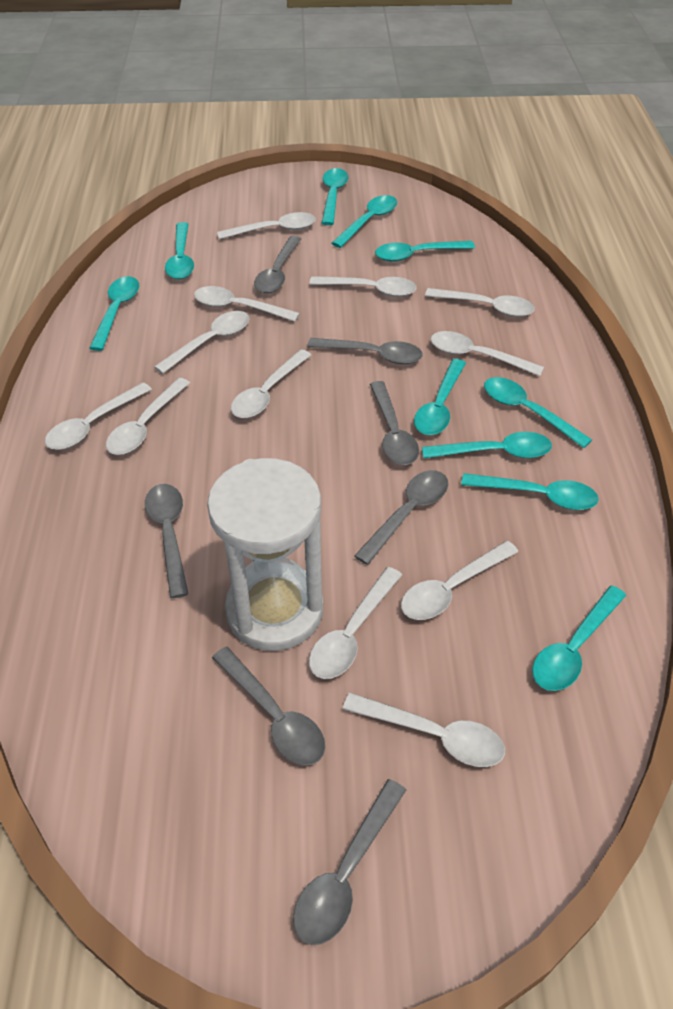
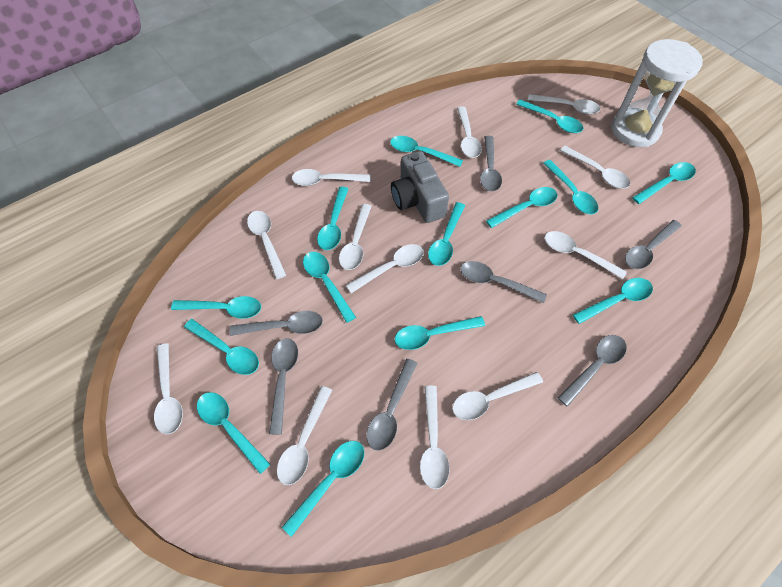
grey camera: none = 0 -> [391,151,449,223] = 1
turquoise spoon: [89,276,139,351] [165,222,194,279] [322,168,349,225] [332,195,397,248] [375,241,475,262] [414,359,466,435] [422,432,552,459] [461,473,599,510] [484,377,592,448] [532,586,626,691] = 10 -> [171,296,261,319] [184,319,259,375] [197,392,270,474] [282,441,364,537] [303,252,356,323] [317,187,349,250] [390,136,463,167] [395,316,485,350] [428,202,465,266] [486,187,557,228] [516,99,583,133] [543,160,598,214] [573,278,653,324] [632,162,696,204] = 14

